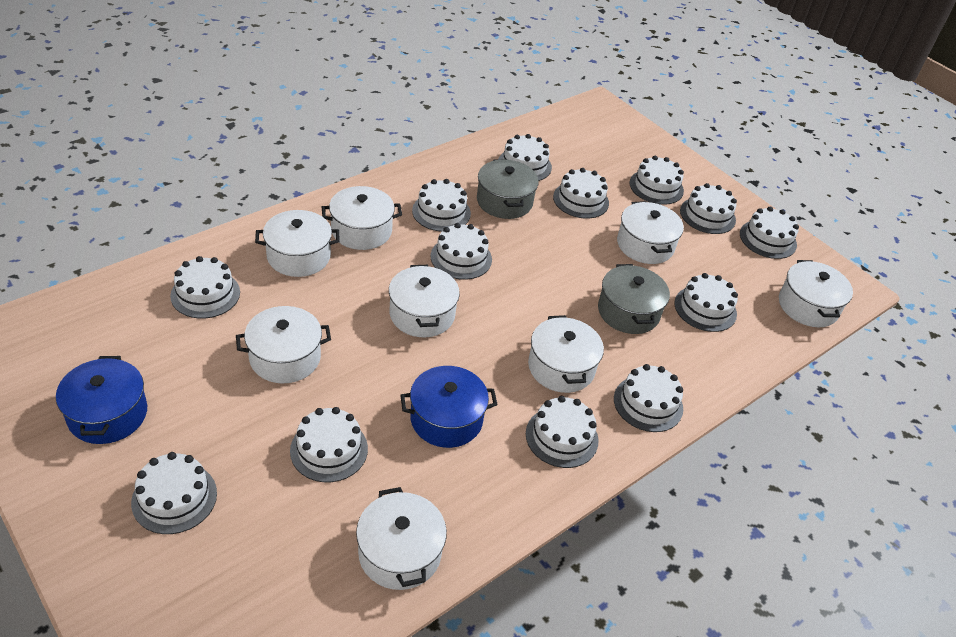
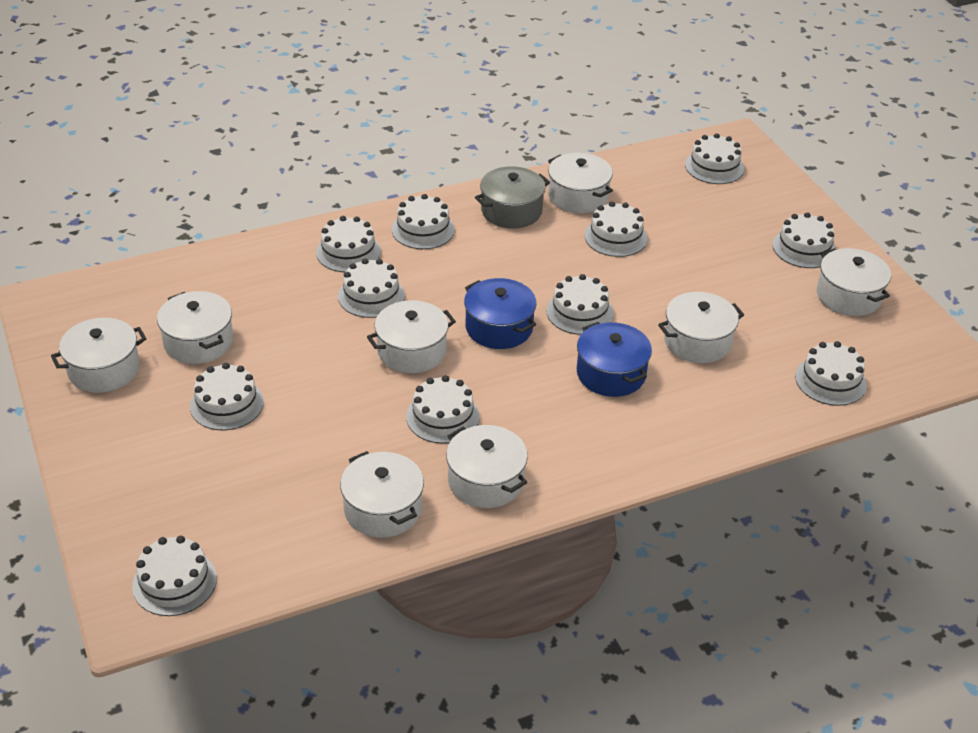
grey pot: [477,159,539,219] [598,264,670,334] = 2 -> [475,166,550,229] = 1
white cake: [131,452,217,534] [170,256,240,319] [290,407,368,482] [412,179,471,232] [431,223,492,280] [499,134,552,181] [526,396,599,468] [553,168,609,219] [614,364,683,432] [629,156,684,205] [674,273,738,332] [680,183,737,234] [740,207,799,259] = 13 -> [132,536,217,616] [190,363,264,430] [316,216,381,272] [338,258,405,318] [392,194,455,249] [406,375,480,444] [547,274,614,335] [584,202,647,257] [685,133,744,184] [773,212,836,268] [795,341,867,406] = 11

